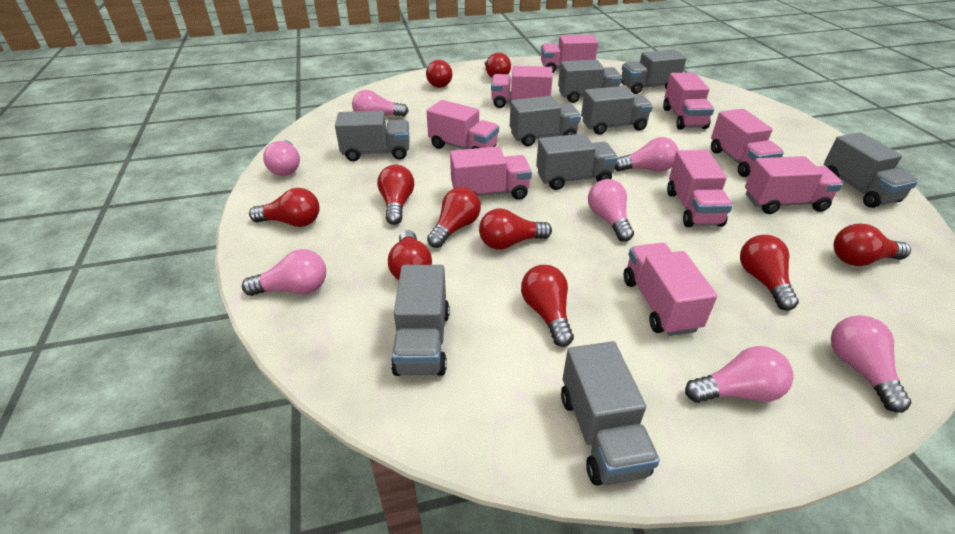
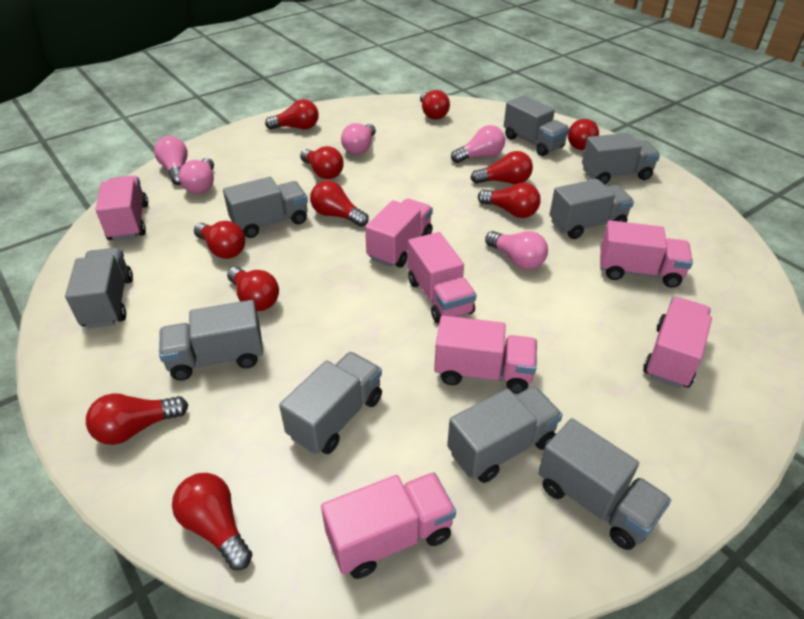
pink light bulb: [242,249,326,296] [263,140,300,176] [352,90,409,116] [588,179,634,241] [614,137,678,172] [685,346,794,403] [831,315,911,413] = 7 -> [154,136,188,185] [179,158,214,194] [341,123,376,155] [451,125,505,163] [485,231,548,270] = 5
pink truck: [426,100,499,149] [450,146,532,200] [491,66,553,108] [541,35,598,73] [624,243,717,336] [663,72,714,130] [667,150,733,227] [711,109,784,177] [745,156,843,214] = 9 -> [95,176,148,241] [321,472,456,579] [365,198,433,268] [408,232,476,324] [434,316,537,394] [600,220,693,288] [643,297,712,388] = 7
red light bulb: [249,188,320,227] [377,165,414,225] [388,230,432,280] [426,60,452,88] [427,187,481,248] [479,209,552,250] [484,52,511,78] [521,265,574,347] [740,235,799,311] [833,223,911,266] = 10 -> [86,393,188,445] [172,473,252,570] [194,221,245,259] [227,267,279,311] [265,99,319,129] [300,146,344,179] [310,181,369,227] [420,90,450,120] [471,151,533,184] [478,183,541,218] [568,119,599,150] = 11

